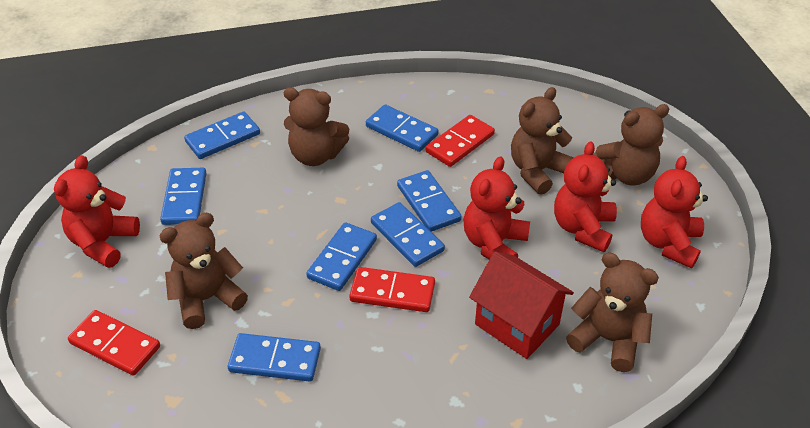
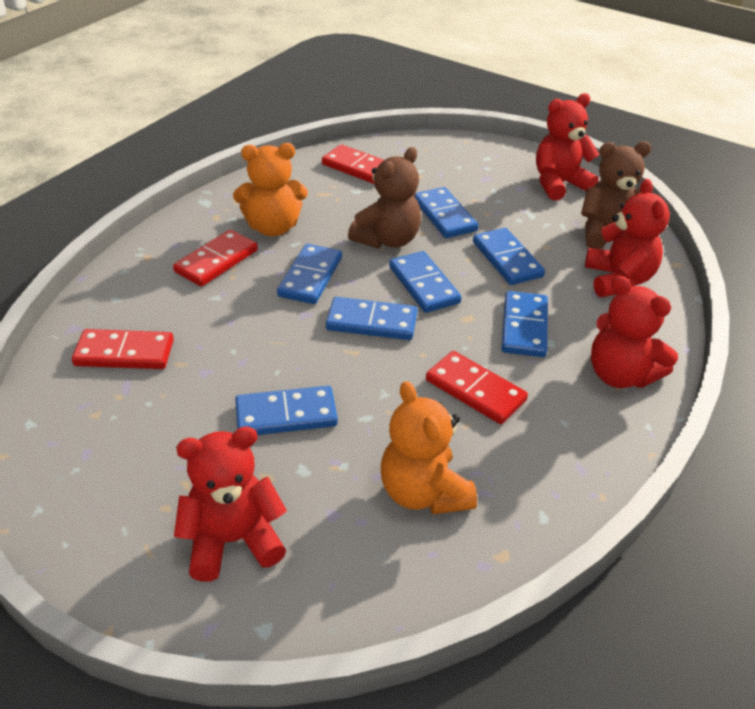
brown teddy bear: [159,213,248,329] [284,87,349,166] [511,87,574,195] [566,252,659,372] [593,104,670,186] = 5 -> [348,147,421,249] [581,141,652,249] = 2
orange teddy bear: none = 0 -> [233,143,308,236] [381,381,477,514] = 2
red domino: [68,310,160,376] [349,267,435,312] [426,115,495,167] = 3 -> [72,329,174,369] [173,230,258,287] [322,145,384,184] [426,351,528,424] = 4
red house: [469,251,574,359] = 1 -> none = 0

